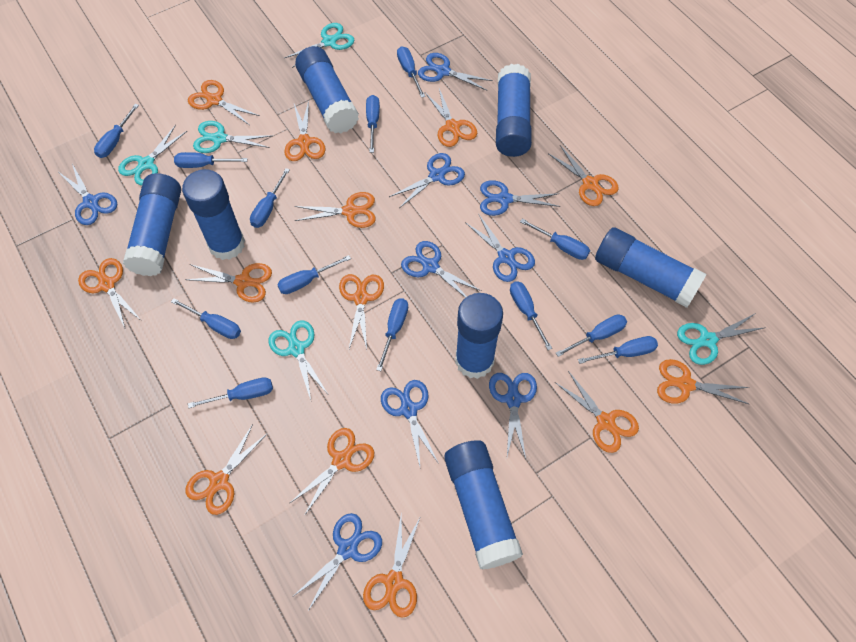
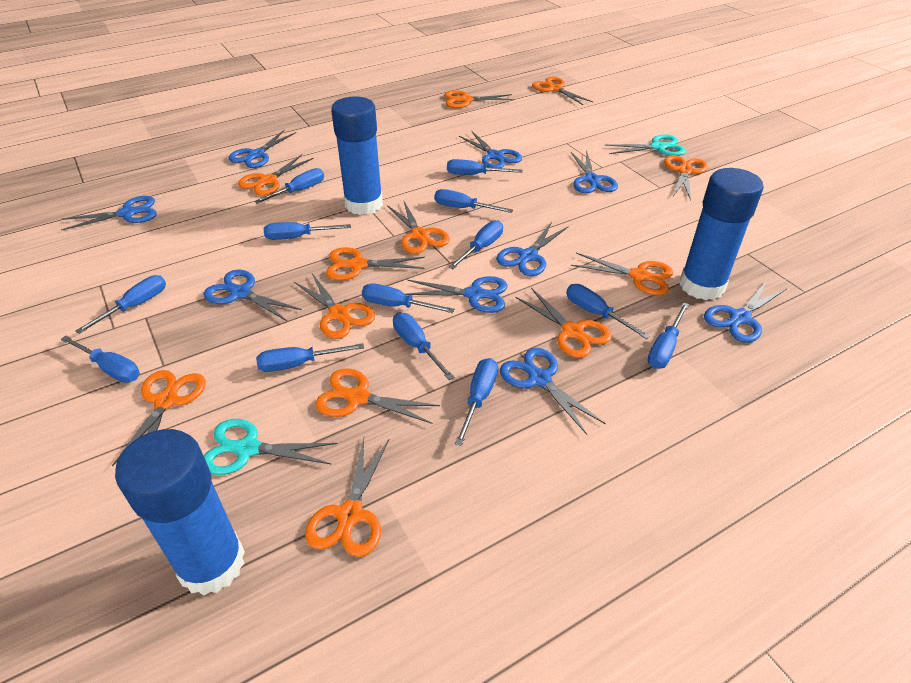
blue glue stick: [123,173,181,276] [182,169,245,260] [295,46,359,133] [444,440,523,570] [455,293,503,379] [496,64,532,157] [595,227,706,308] = 7 -> [115,429,245,595] [331,96,383,215] [680,168,764,300] = 3
orange scissors: [78,258,142,328] [185,263,272,303] [186,424,268,515] [188,80,260,125] [284,101,325,161] [290,428,374,516] [295,192,376,228] [339,274,384,349] [363,516,421,618] [425,88,477,147] [548,145,619,206] [555,371,639,453] [657,359,750,404] = 13 -> [112,370,206,467] [238,154,314,196] [294,273,375,339] [305,438,389,557] [315,368,440,424] [326,247,425,280] [387,200,450,254] [444,90,514,108] [515,288,612,358] [532,77,593,105] [571,253,673,295] [664,155,708,200] = 12
turquoise scissors: [118,125,187,185] [193,121,271,153] [268,321,328,400] [284,23,355,68] [677,313,766,365] = 5 -> [204,419,338,475] [605,134,686,156] = 2

